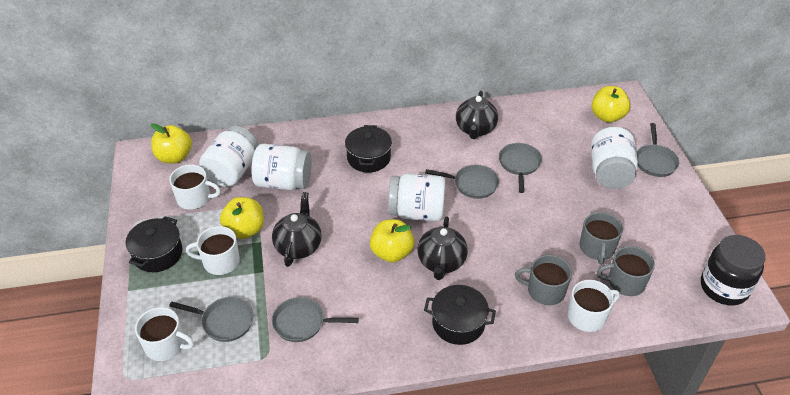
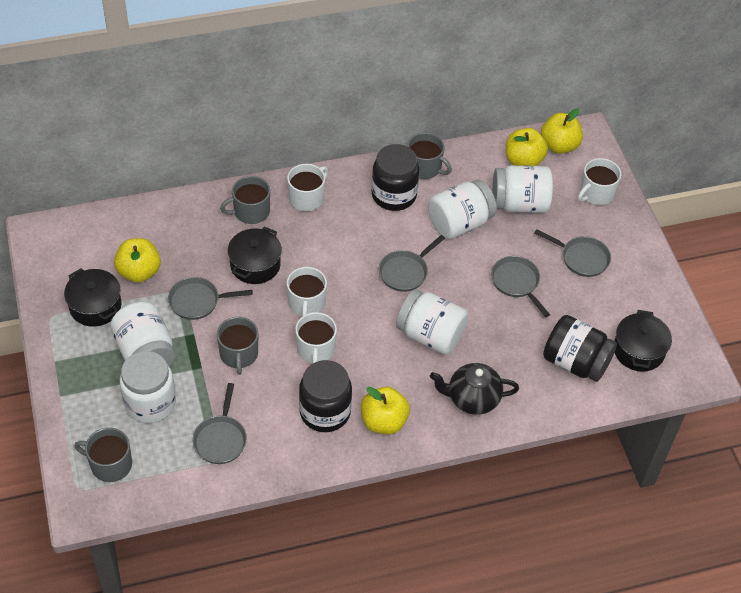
black jar: [701,235,766,306] = 1 -> [299,360,352,432] [371,144,419,211] [543,315,617,382] = 3
black teapot: [272,192,322,267] [417,216,468,280] [456,91,498,139] = 3 -> [430,363,519,415] = 1
grey mug: [515,255,572,305] [580,212,623,264] [597,246,655,296] = 3 -> [74,428,132,482] [217,317,258,375] [220,176,270,224] [407,133,452,179] = 4
white jar: [199,126,258,187] [251,144,312,190] [388,174,445,221] [591,127,638,189] = 4 -> [110,302,175,366] [120,351,176,423] [396,289,468,355] [428,180,497,239] [492,165,553,213] = 5

